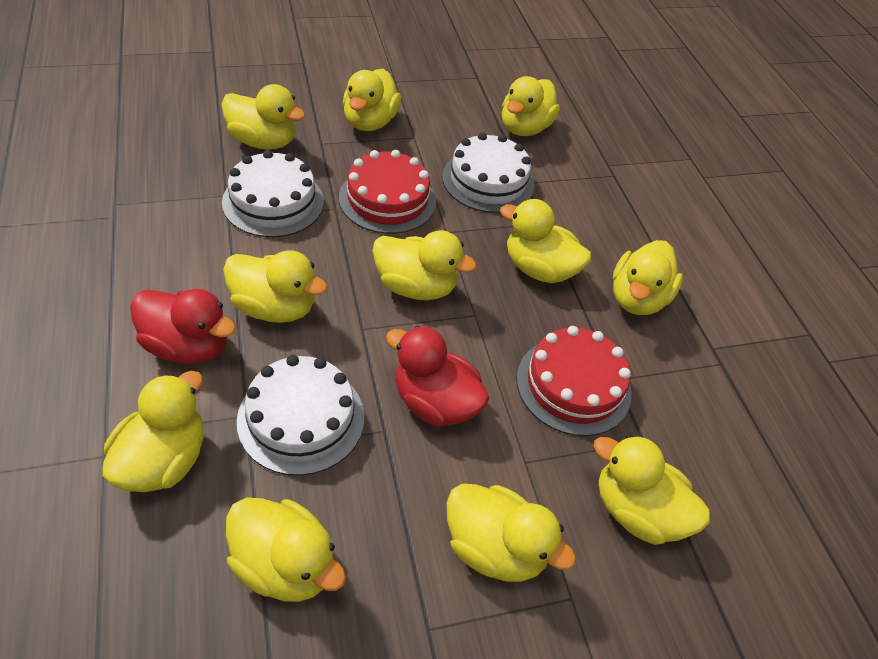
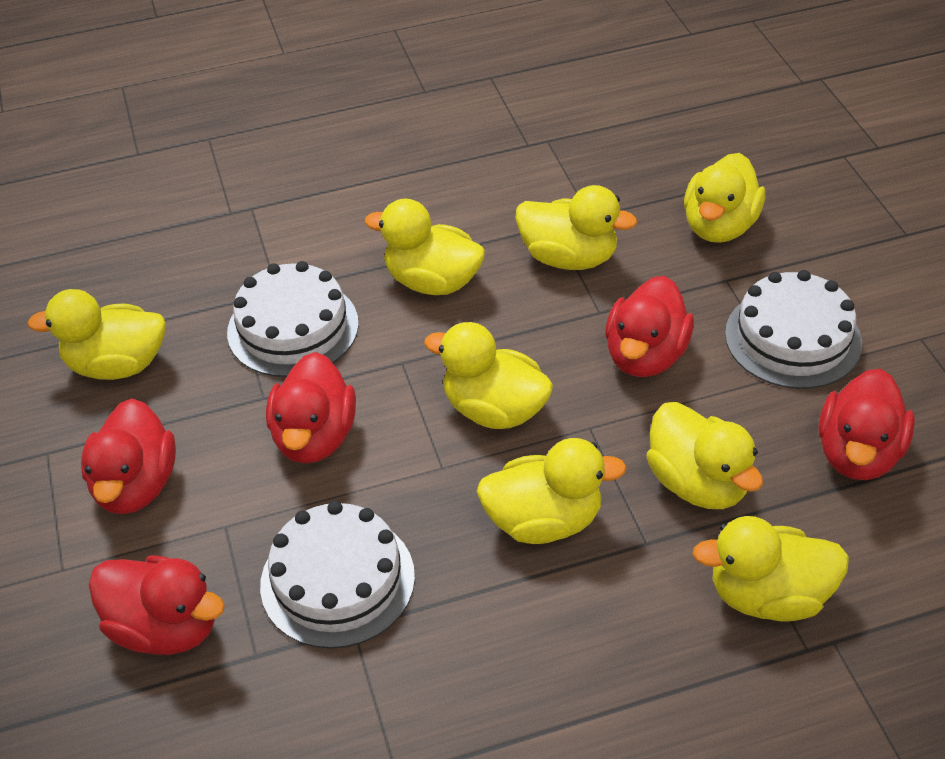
red cake: [339,150,436,234] [517,326,632,436] = 2 -> none = 0
red duck: [130,289,236,364] [386,326,489,427] = 2 -> [81,398,176,514] [89,555,225,655] [266,352,356,464] [605,276,694,377] [819,369,915,480] = 5
yellow duck: [102,371,204,492] [221,84,305,150] [223,250,328,323] [226,498,346,602] [343,69,401,131] [372,231,477,300] [447,484,576,582] [500,199,591,283] [502,76,560,136] [594,435,710,545] [613,240,683,315] = 11 -> [27,289,166,380] [365,198,485,295] [424,322,553,429] [477,438,627,544] [515,185,637,270] [647,402,763,509] [684,153,765,243] [693,516,849,621] = 8

